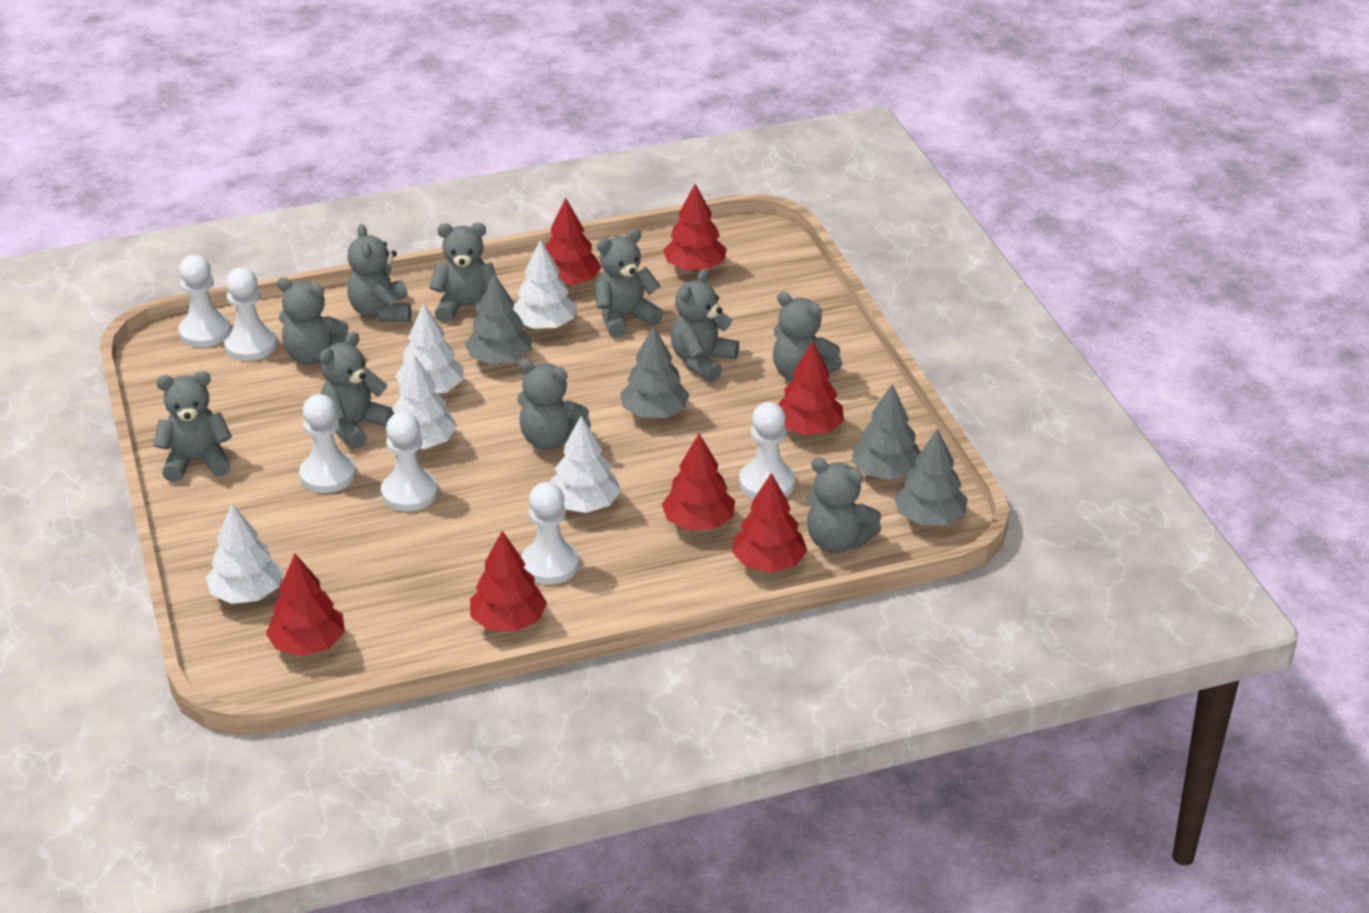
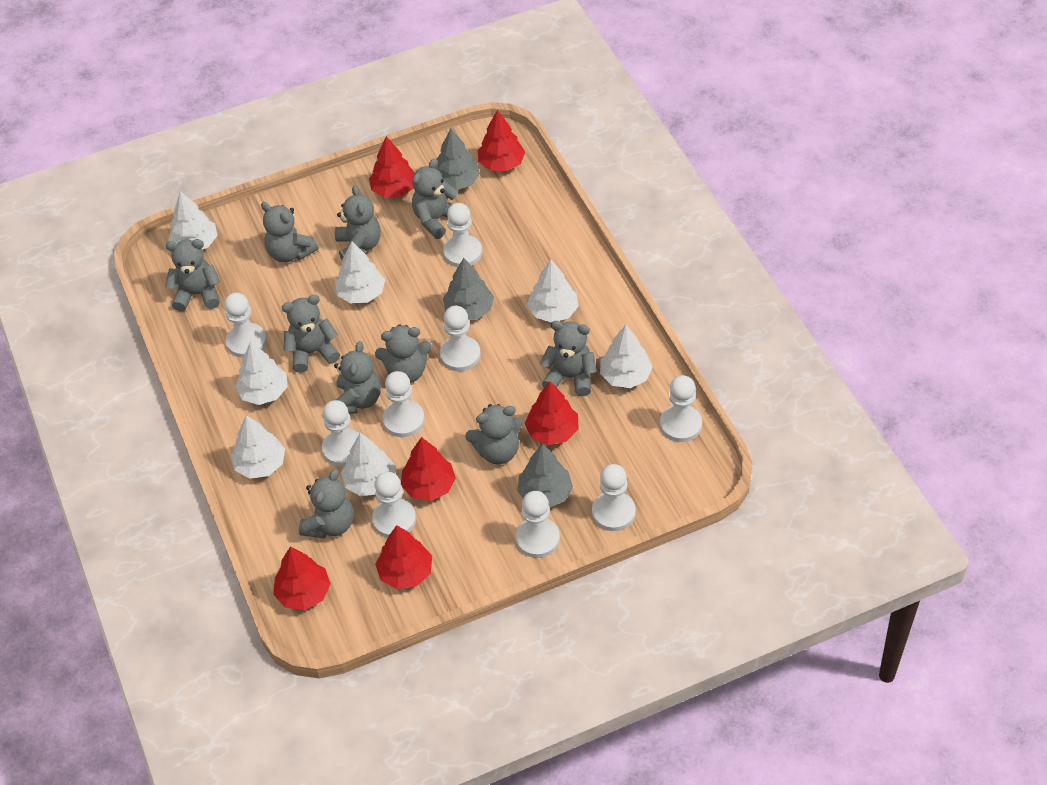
grey tree: [465,273,532,364] [620,325,690,418] [852,384,921,480] [894,429,968,525] = 4 -> [436,129,480,190] [443,258,494,320] [517,444,573,507] = 3
red tree: [266,554,345,656] [470,531,547,632] [545,198,601,286] [662,434,735,530] [663,184,727,271] [732,473,808,573] [779,341,844,435] = 7 -> [273,546,331,610] [369,136,415,198] [375,525,432,589] [401,437,456,501] [478,110,525,171] [525,381,579,445] = 6
white pawn: [178,255,231,347] [224,268,277,361] [299,394,356,493] [381,412,438,511] [521,482,579,585] [739,402,795,499] = 6 -> [224,293,267,358] [322,400,359,466] [372,472,416,538] [383,371,425,437] [440,306,481,371] [443,203,482,267] [516,491,560,558] [592,464,635,531] [660,375,702,442] = 9
white tree: [206,504,283,604] [392,355,457,449] [395,303,463,394] [513,239,577,329] [550,416,621,513] = 5 -> [168,191,218,250] [231,415,285,479] [235,342,288,405] [335,242,385,303] [341,433,396,496] [527,259,579,323] [600,325,653,388] = 7

